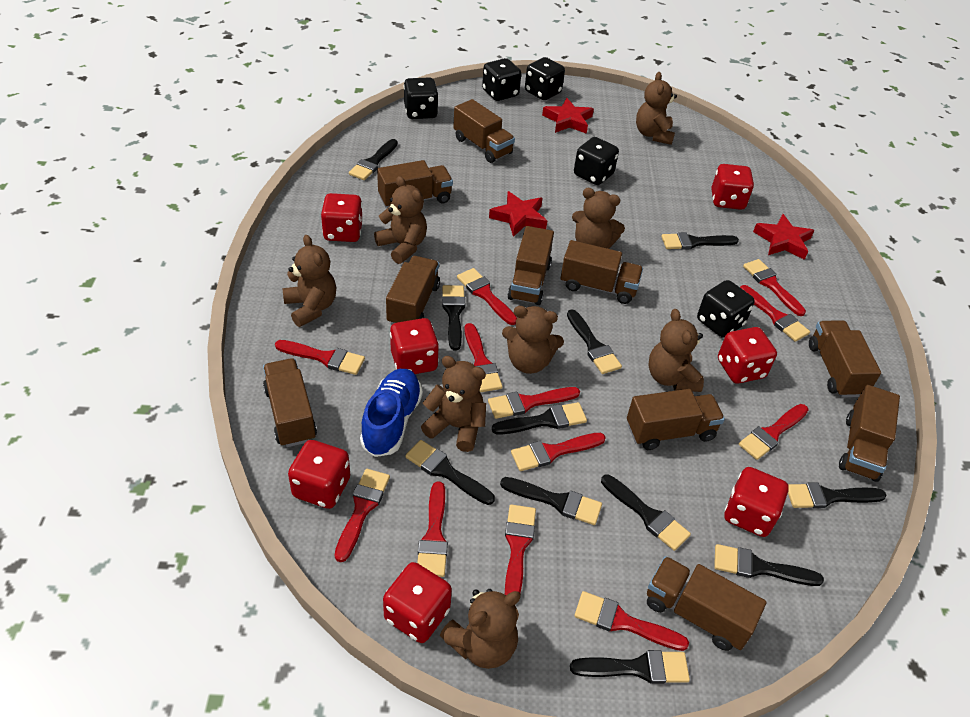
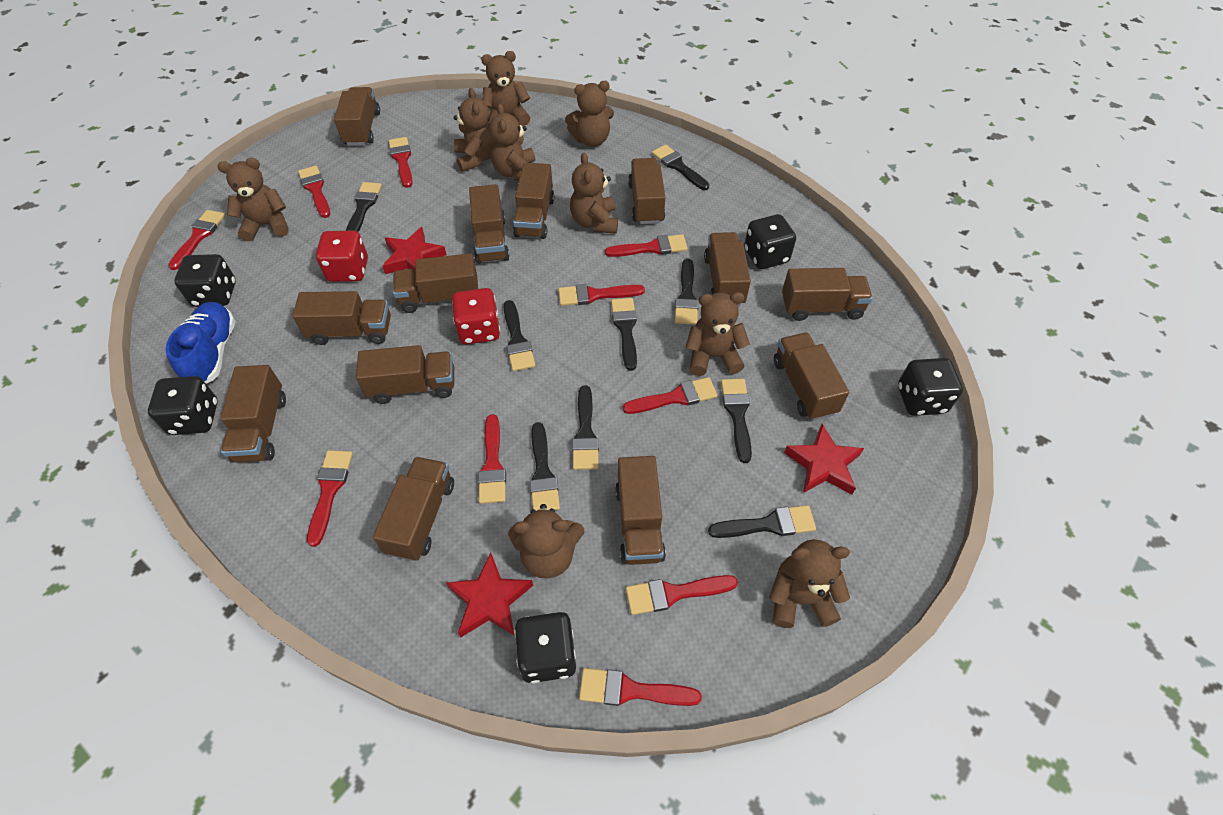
black brush: [349,139,398,180] [405,440,495,505] [442,285,465,350] [492,402,587,435] [500,477,602,525] [567,309,622,374] [570,650,690,684] [601,474,691,551] [661,232,739,250] [714,544,824,586] [788,482,887,509] = 11 -> [346,182,382,232] [503,300,535,371] [530,422,560,511] [572,385,599,470] [611,298,637,371] [652,145,710,190] [675,259,699,325] [708,505,816,538] [721,379,752,463] = 9
brown teddy bear: [283,235,336,327] [374,176,427,264] [421,356,486,452] [440,589,521,669] [502,306,564,374] [572,188,625,249] [636,72,677,145] [648,309,704,392] = 8 -> [217,158,289,241] [454,88,494,172] [481,51,530,126] [489,104,535,181] [508,504,584,579] [565,81,614,147] [570,153,618,234] [686,292,750,376] [769,539,850,628] = 9
brown truck: [263,358,317,447] [377,160,453,207] [386,256,440,325] [453,99,515,163] [508,226,554,305] [561,240,643,304] [627,389,725,450] [647,556,766,651] [809,320,881,398] [839,385,900,482] = 10 -> [220,365,286,463] [292,291,391,345] [334,87,380,146] [356,345,454,404] [373,457,454,561] [393,253,478,313] [469,184,509,264] [513,163,554,239] [615,456,666,565] [628,158,665,224] [704,232,751,306] [774,333,849,420] [782,268,873,321] = 13
red brush: [275,340,365,375] [334,469,390,562] [417,482,448,577] [457,268,517,325] [464,323,503,392] [488,387,580,419] [505,504,536,595] [511,433,606,471] [574,591,689,651] [739,404,808,460] [740,285,810,342] [743,259,806,316] = 12 -> [168,210,225,270] [298,166,330,218] [307,450,353,547] [389,137,413,188] [478,414,506,504] [558,284,645,306] [579,668,702,706] [605,234,688,257] [623,377,718,414] [626,575,738,615] = 10
red dice: [288,440,350,509] [321,193,363,242] [383,562,452,643] [390,318,439,374] [712,164,754,210] [718,327,777,384] [724,467,789,537] = 7 -> [316,231,368,282] [452,288,500,344] = 2

